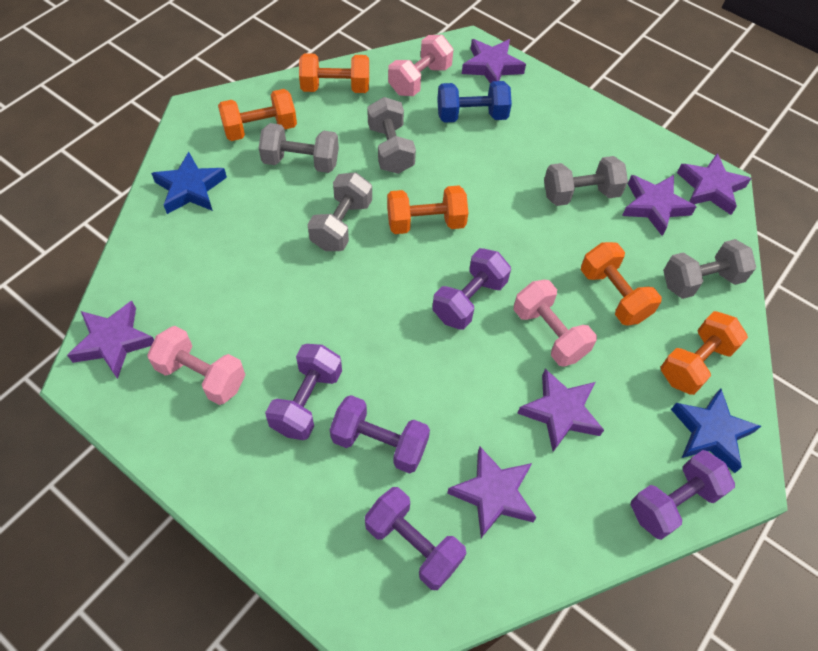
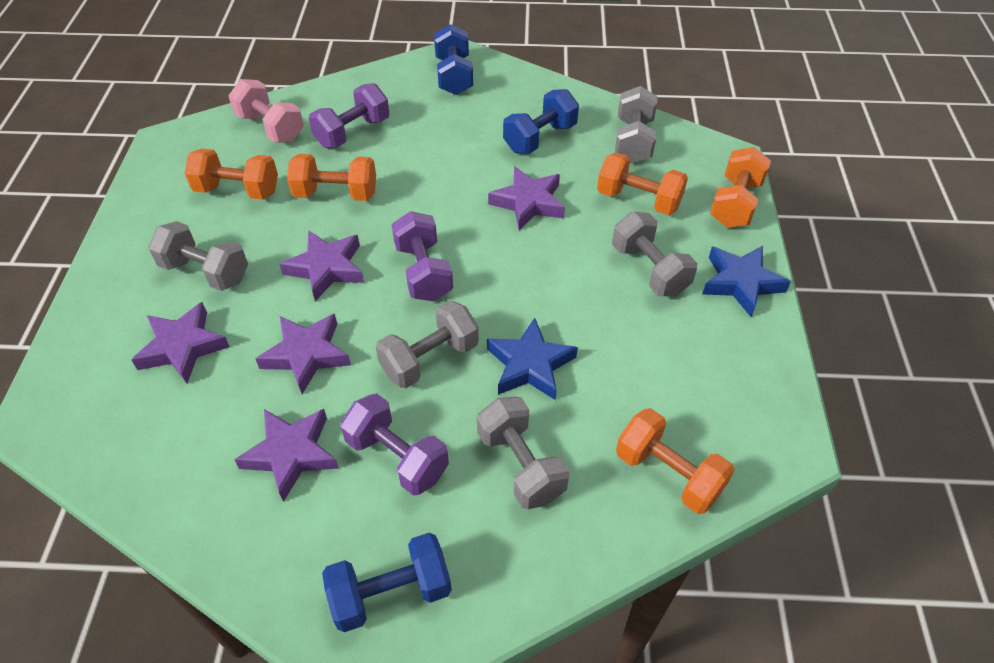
blue dumbbell: [437,81,512,123] = 1 -> [322,532,452,632] [434,24,473,95] [503,89,579,154] = 3
pink dumbbell: [147,326,245,405] [388,35,453,96] [514,280,597,367] = 3 -> [229,79,304,142] = 1
purple dumbbell: [265,344,342,440] [330,395,430,474] [365,487,466,590] [432,248,511,329] [631,450,735,540] = 5 -> [309,83,389,148] [340,393,449,496] [392,211,453,301] = 3
purple star: [67,300,154,379] [447,446,536,538] [462,39,526,84] [517,369,604,452] [622,175,697,236] [677,153,751,215] = 6 -> [131,302,230,384] [234,409,339,502] [255,314,351,394] [280,230,364,301] [488,166,565,230] = 5

